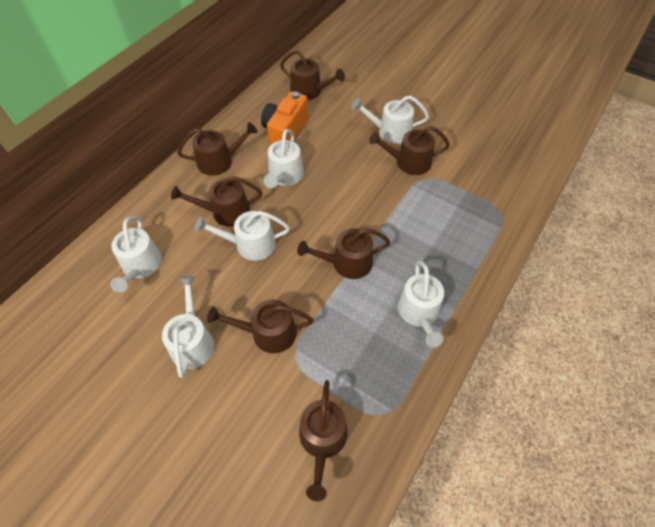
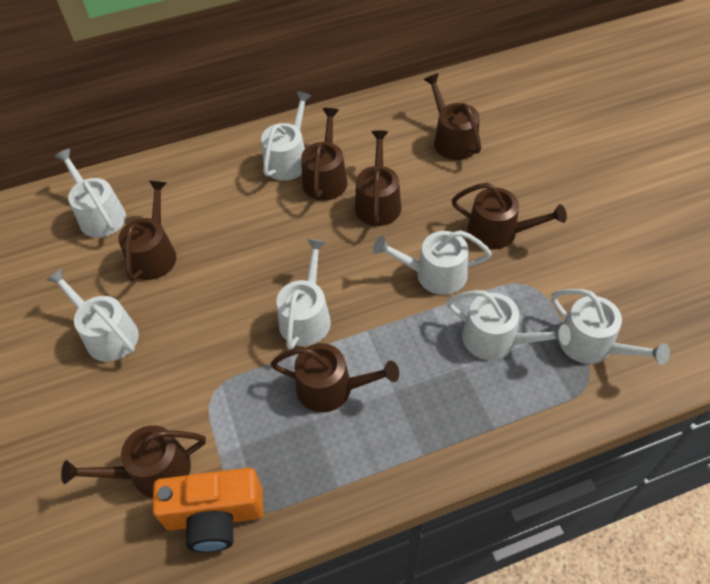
white watering can: [110,216,162,293] [162,276,214,378] [195,211,290,261] [264,129,304,188] [351,96,429,144] [398,260,444,348] = 6 -> [46,268,139,362] [54,149,126,238] [261,91,312,181] [276,239,331,350] [373,230,492,295] [447,290,571,360] [551,289,670,365] = 7

